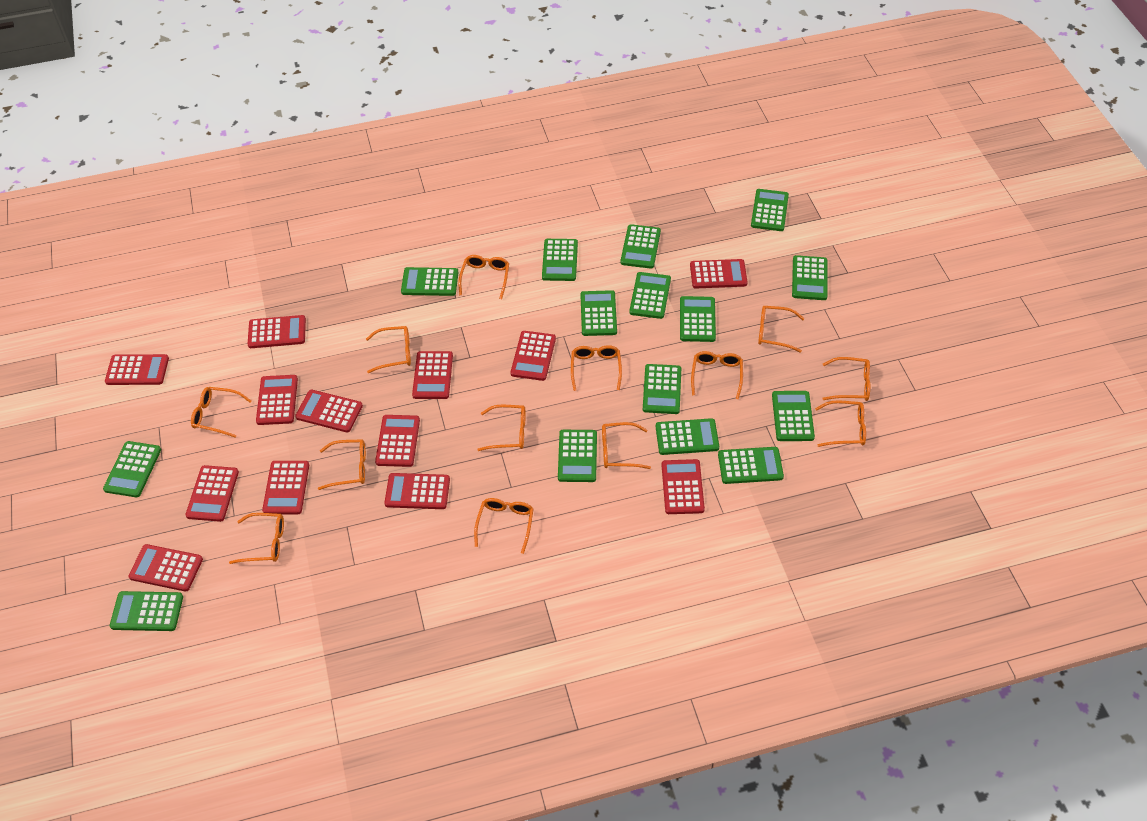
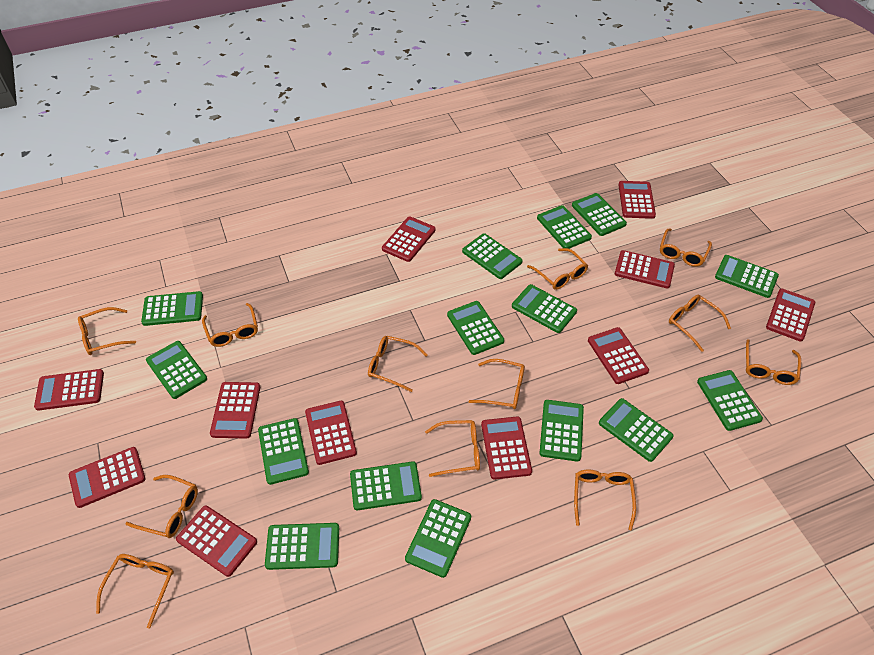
orange glasses: [191,387,251,438] [229,513,284,564] [318,439,366,490] [366,326,411,373] [458,255,509,299] [474,498,533,554] [477,405,526,451] [571,345,622,391] [602,422,651,469] [691,351,743,399] [758,306,804,353] [815,400,866,447] [822,357,870,401] = 13 -> [78,307,136,355] [96,554,174,629] [125,475,198,538] [202,303,258,347] [368,336,428,392] [425,420,480,477] [468,359,525,409] [527,248,588,290] [574,470,636,531] [660,229,712,267] [669,295,731,352] [746,339,801,385] = 12
red calculator: [105,354,169,385] [128,544,203,592] [185,465,239,522] [248,315,306,348] [256,375,298,425] [262,461,309,514] [295,390,363,432] [375,415,420,467] [384,473,450,509] [412,351,453,399] [510,331,556,381] [662,459,705,514] [690,259,748,289] = 13 -> [34,369,104,411] [69,447,145,508] [176,506,257,577] [210,382,260,439] [305,401,357,465] [382,216,436,262] [481,417,532,480] [588,327,649,384] [615,250,675,288] [619,181,656,219] [766,289,815,342] = 11

